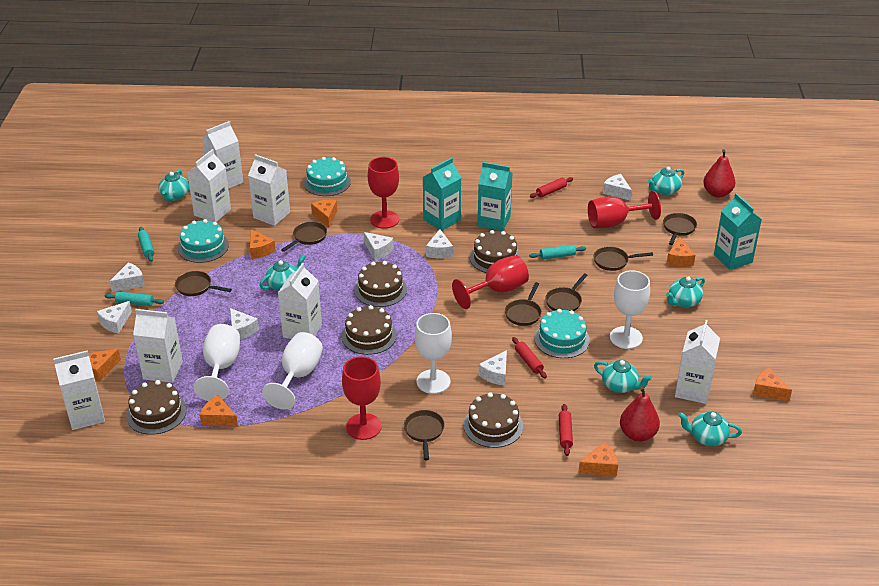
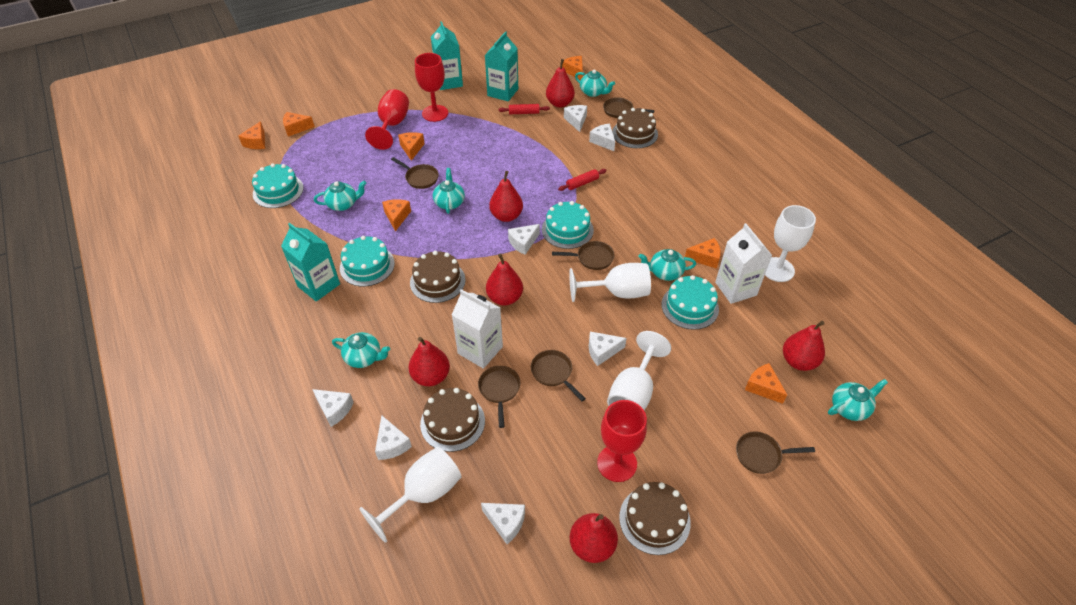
brown cake: [126,380,187,435] [342,305,397,355] [354,261,407,307] [463,392,523,448] [470,230,521,273] = 5 -> [410,251,465,303] [420,388,485,452] [612,108,658,148] [619,482,691,555] = 4
brown pan: [175,271,232,296] [281,222,327,252] [404,410,445,460] [505,282,542,326] [545,273,588,311] [594,246,653,271] [663,213,697,245] = 7 -> [391,157,439,189] [478,366,520,428] [531,350,586,401] [552,241,615,270] [603,97,655,118] [736,431,815,474] = 6
red goblet: [342,356,382,440] [368,157,399,229] [452,255,529,309] [588,191,661,228] = 4 -> [365,89,409,150] [415,53,448,122] [597,400,647,482] = 3
red pear: [620,386,660,442] [703,149,735,197] = 2 -> [409,337,450,386] [486,253,523,305] [489,171,523,222] [546,59,575,108] [570,513,618,563] [783,321,825,371] = 6
red rolling pin: [512,337,547,379] [530,177,573,198] [559,404,573,456] = 3 -> [499,104,550,114] [558,169,607,191] = 2
turquoise cake: [178,219,229,263] [304,157,351,196] [534,309,590,358] = 3 -> [252,163,304,208] [340,236,395,286] [542,201,594,249] [661,275,719,330] = 4
turquoise rolling pin: [105,291,164,306] [138,227,154,262] [529,245,586,260] = 3 -> none = 0
white carton: [53,350,105,430] [133,309,183,383] [187,149,231,222] [202,121,243,189] [248,154,290,226] [278,263,322,339] [675,320,720,404] = 7 -> [452,289,503,369] [715,223,772,304] = 2

